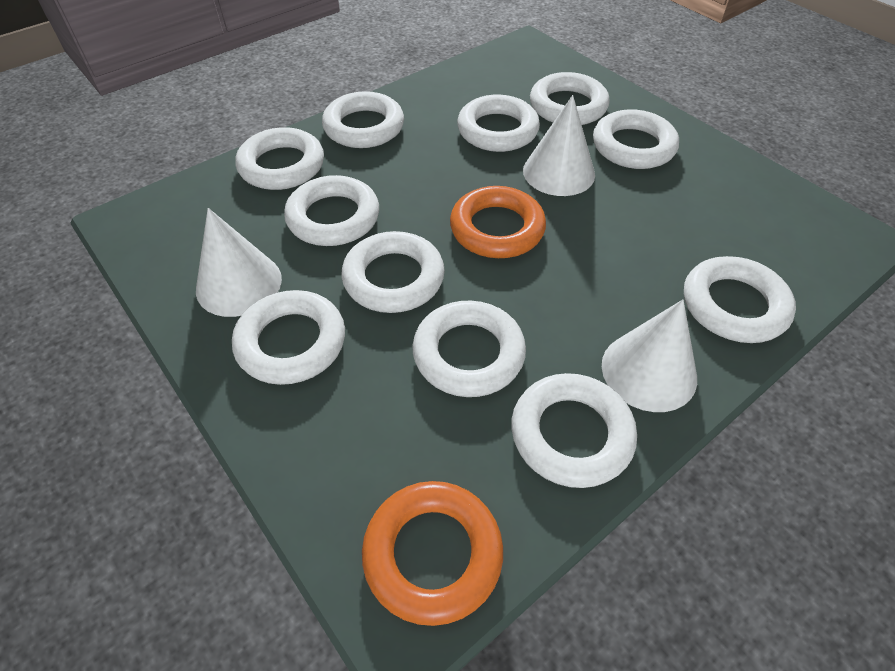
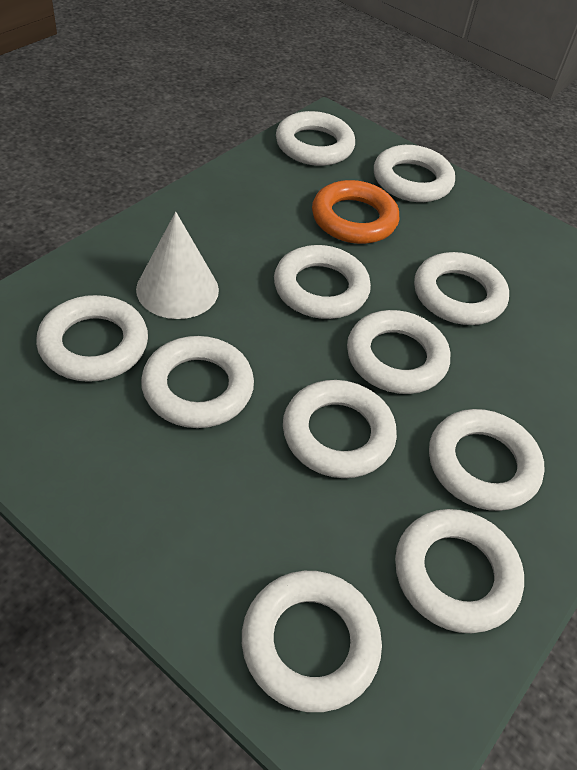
orange ring: [362,481,503,626] [450,186,546,258] = 2 -> [312,180,399,244] = 1
white cone: [196,208,282,317] [523,95,595,196] [602,300,697,412] = 3 -> [136,212,219,319] = 1

